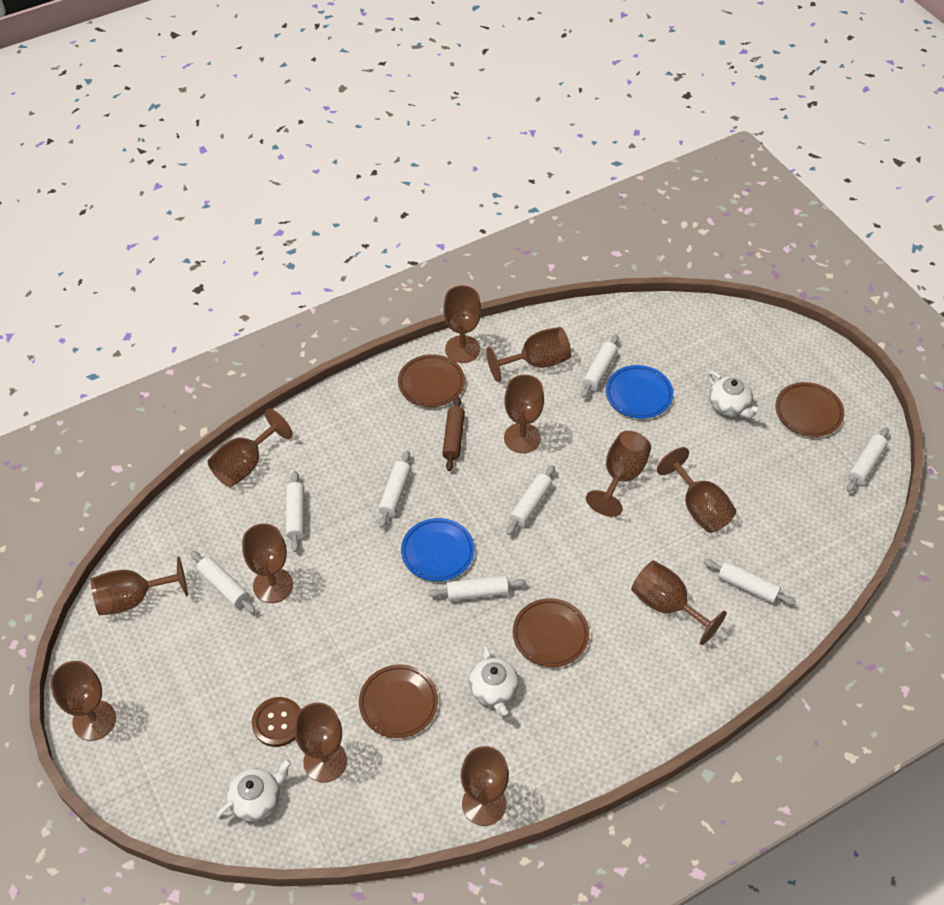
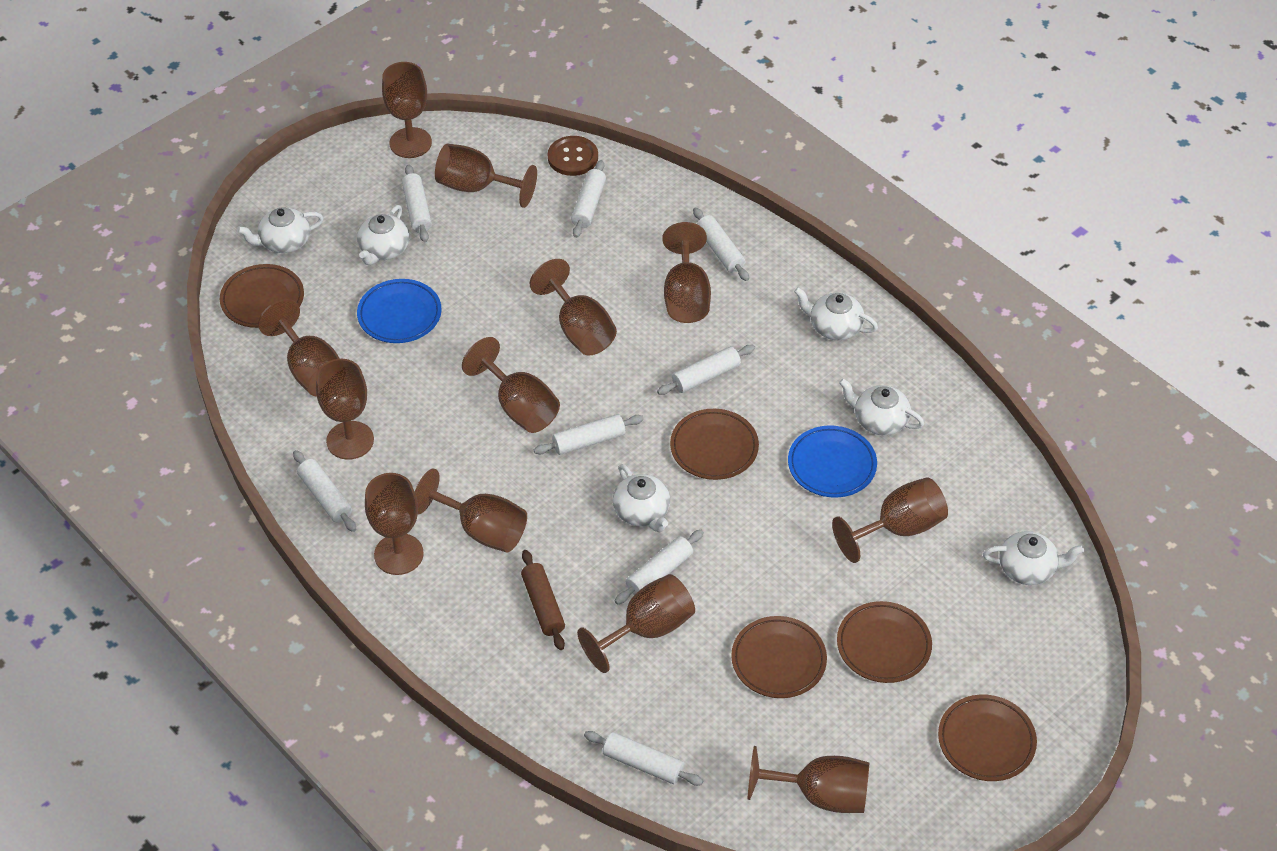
brown plate: [359,665,438,738] [398,354,465,407] [513,598,589,667] [775,382,844,437] = 4 -> [220,264,304,328] [670,409,759,480] [731,616,827,698] [837,601,932,683] [938,694,1037,781] = 5
white teapot: [216,759,291,821] [469,645,519,716] [708,371,761,418] = 3 -> [237,207,323,253] [357,205,410,265] [613,464,670,532] [794,287,878,340] [839,378,924,435] [983,531,1084,585] = 6

